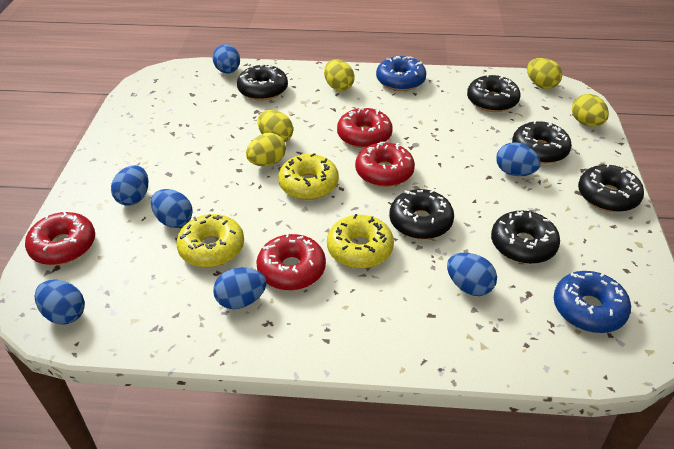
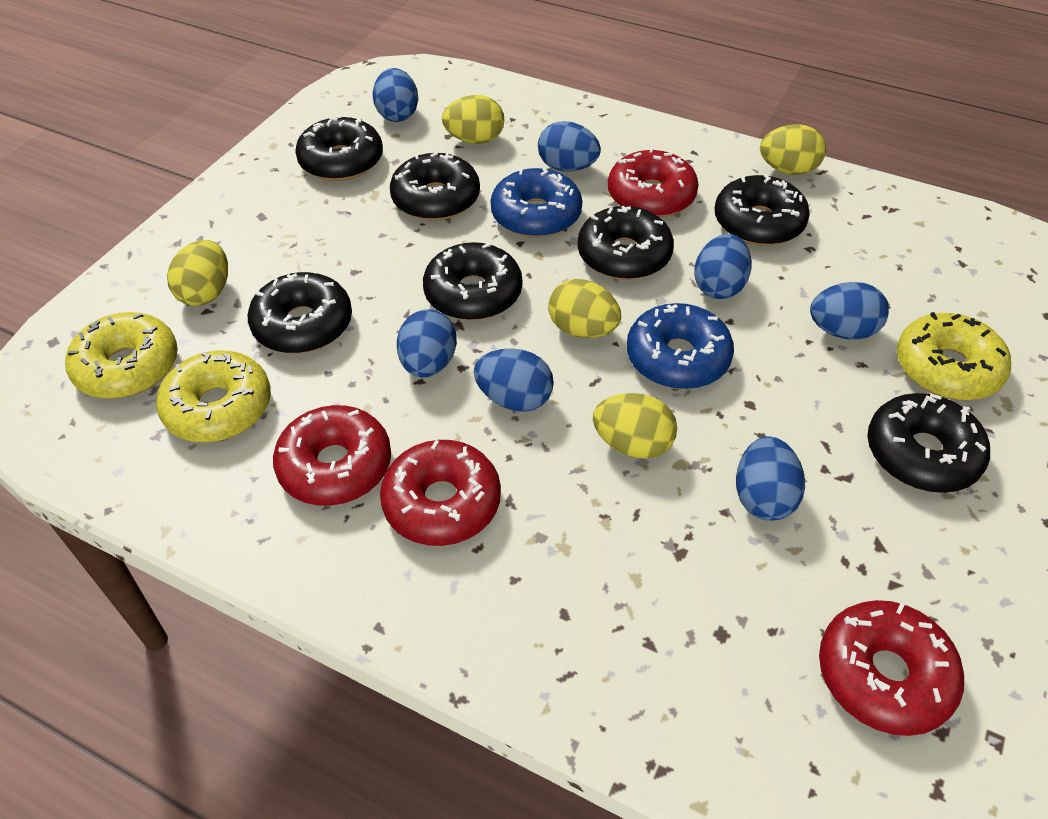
black donut: [237,64,288,101] [389,189,454,239] [467,74,520,112] [491,211,560,264] [512,120,572,164] [578,164,644,212] = 6 -> [248,272,352,354] [295,116,383,181] [390,152,480,221] [423,242,522,320] [578,206,674,280] [715,174,810,246] [867,393,990,493] = 7

